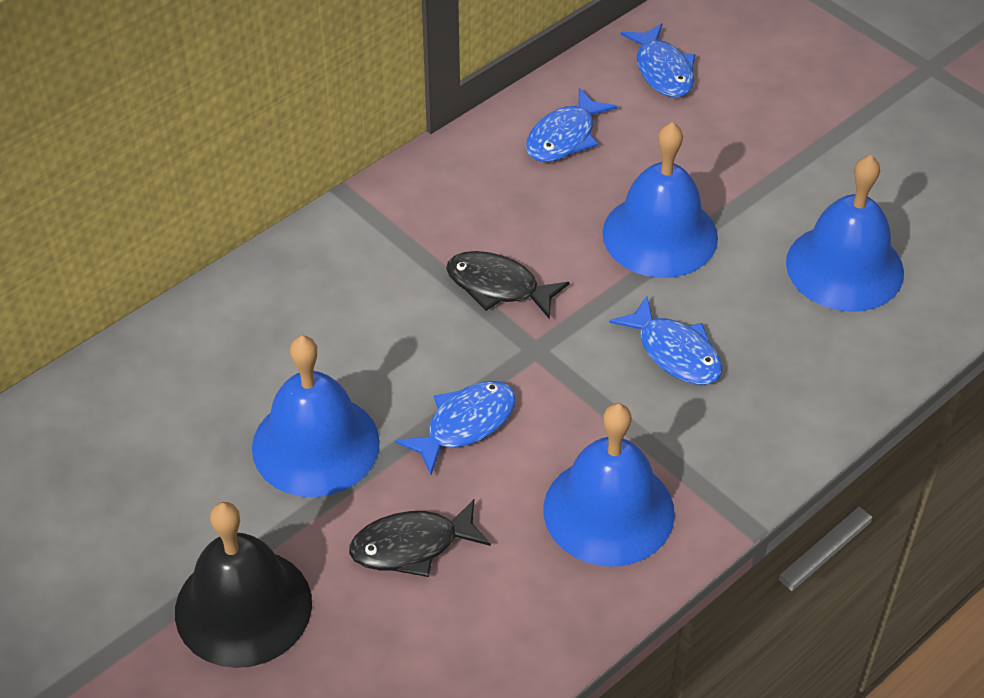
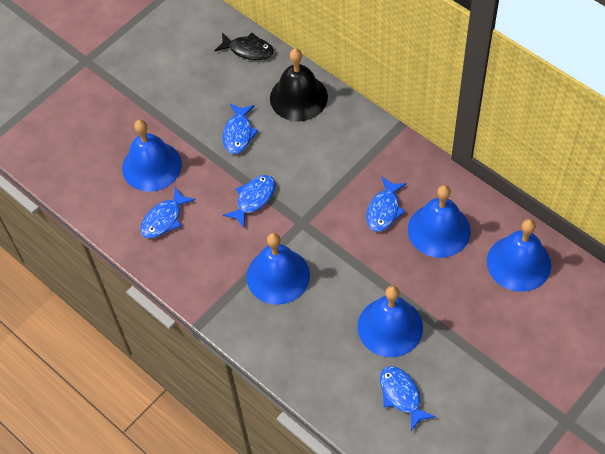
black fish: [349,499,491,577] [446,251,569,319] = 2 -> [214,33,274,60] = 1
blue bell: [252,336,380,497] [543,403,675,566] [602,122,718,278] [786,155,904,312] = 4 -> [122,120,182,192] [246,233,310,305] [358,286,423,357] [408,185,471,258] [487,219,551,292] = 5
blue fish: [395,381,516,475] [526,88,617,162] [609,296,722,385] [621,23,695,97] = 4 -> [140,187,195,238] [223,104,259,154] [223,175,275,228] [366,177,407,232] [380,366,436,431] = 5

